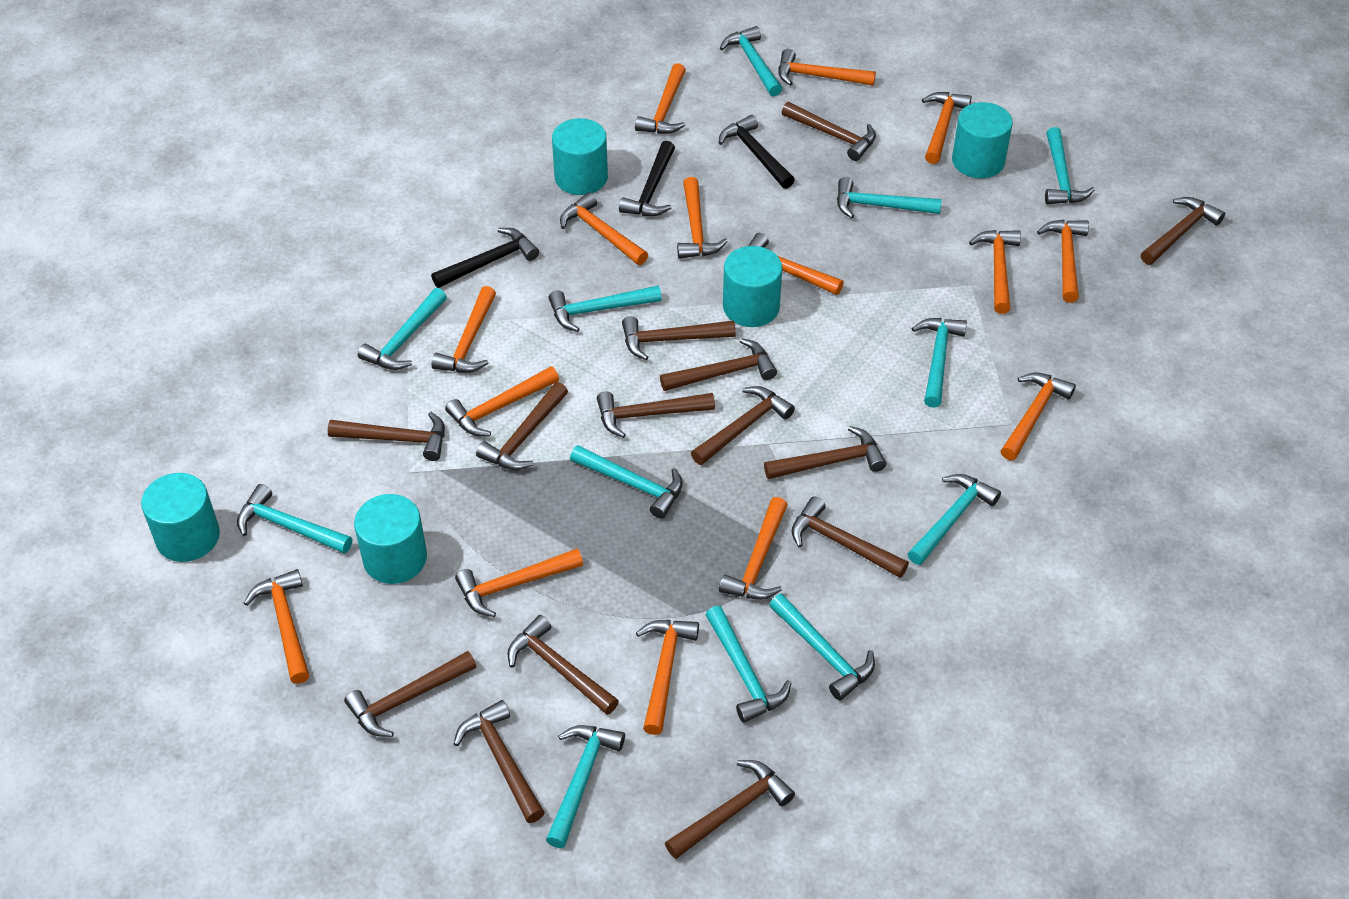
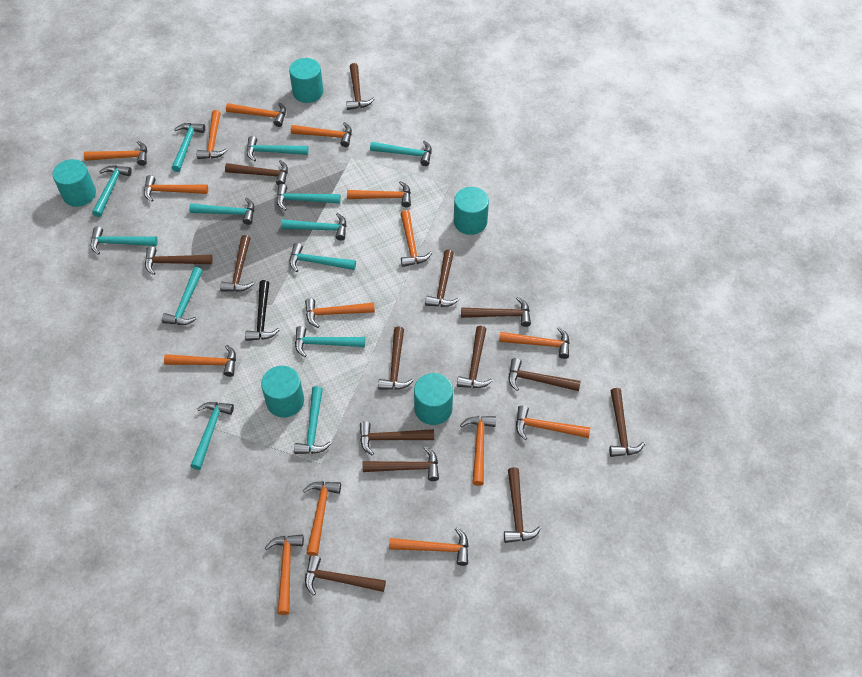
black hammer: [431,228,539,288] [619,141,675,216] [719,115,795,189] = 3 -> [245,280,280,341] = 1
turquoise hammer: [237,484,352,554] [358,288,447,370] [546,725,625,848] [549,285,662,332] [570,445,683,519] [705,606,791,723] [720,26,782,97] [769,594,875,700] [837,177,942,218] [907,474,1001,565] [912,318,967,408] [1045,127,1095,204] = 12 -> [91,227,158,255] [92,166,132,217] [162,267,203,325] [172,123,205,172] [189,197,254,225] [191,402,234,470] [247,136,309,161] [277,184,341,211] [281,213,346,241] [289,243,356,272] [294,386,331,454] [295,326,365,357] [370,140,432,166] = 13

